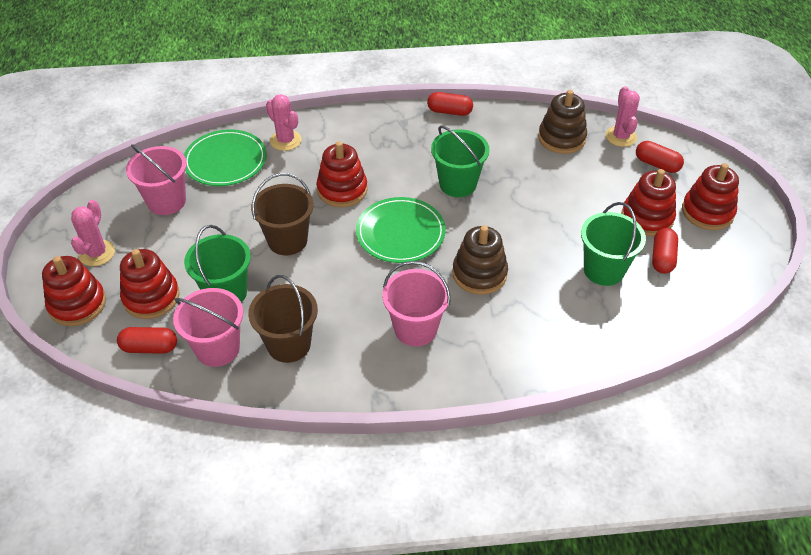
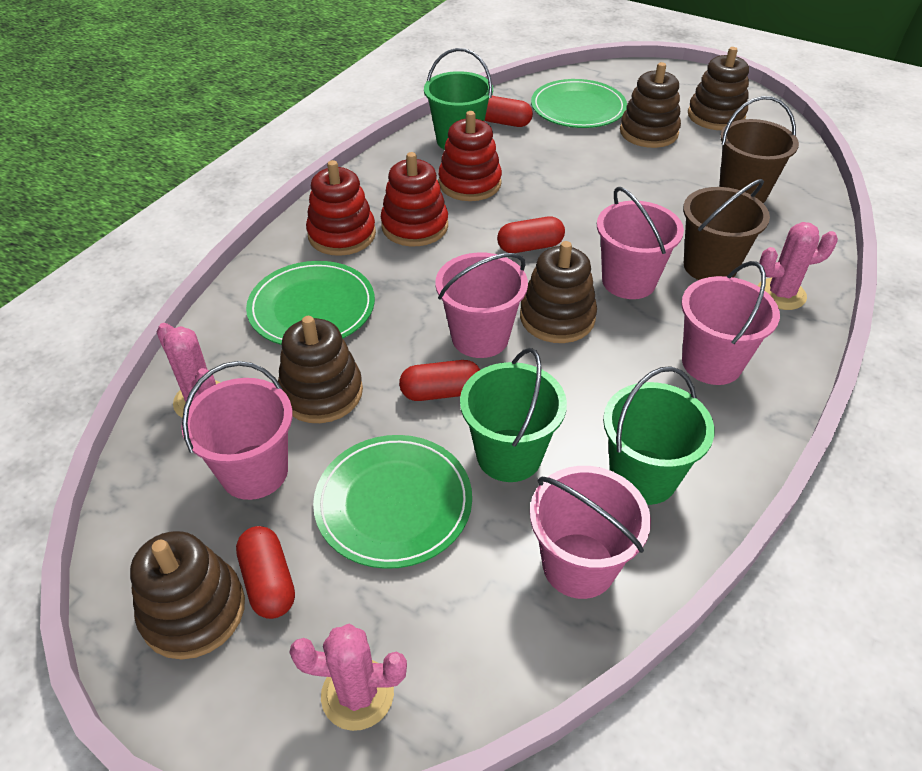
brown stacking toy: [452,225,508,295] [538,90,587,154] = 2 -> [130,531,245,659] [278,316,363,423] [520,241,597,343] [620,62,681,148] [688,47,749,130] = 5
green plate: [184,130,267,186] [356,197,446,263] = 2 -> [246,261,375,345] [313,435,472,569] [531,79,627,128] = 3
pink bucket: [126,144,187,215] [173,288,243,367] [382,261,451,346] = 3 -> [181,361,292,500] [435,253,528,358] [530,466,651,599] [597,187,684,299] [681,261,780,385] = 5
red stacking toy: [42,256,106,326] [120,249,180,319] [316,141,368,207] [621,169,676,236] [682,163,739,230] = 5 -> [306,160,376,256] [381,152,448,246] [438,111,502,201] = 3

